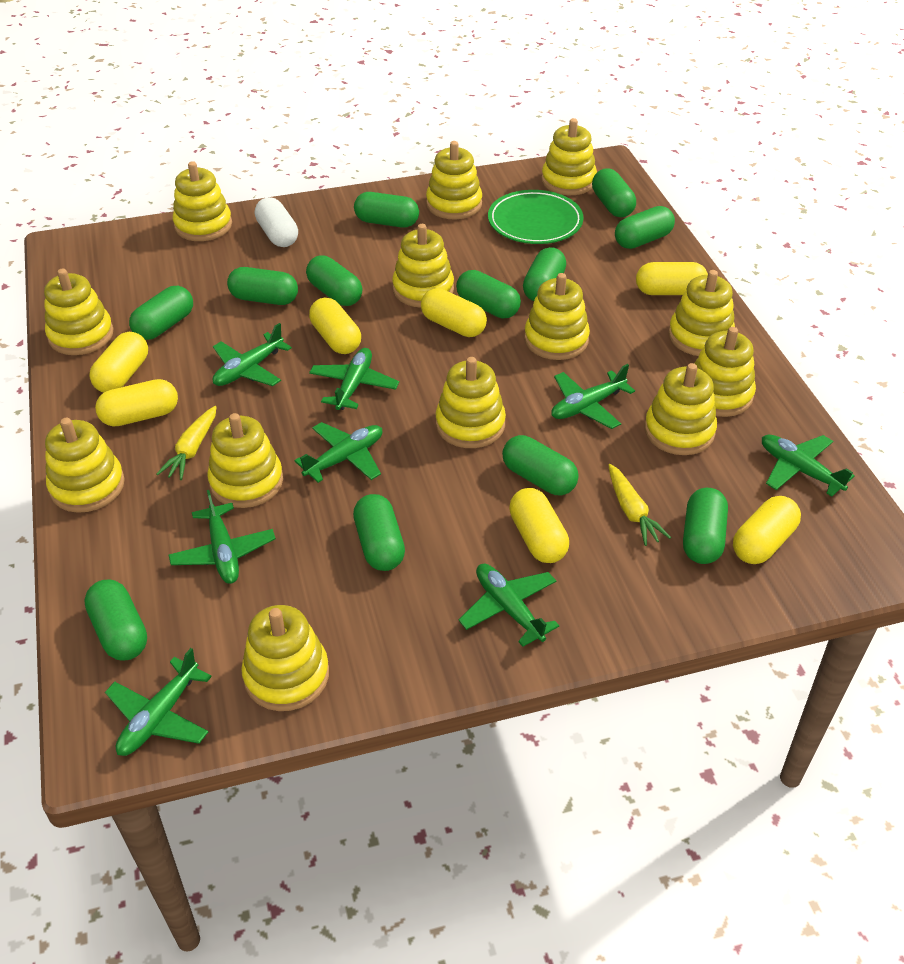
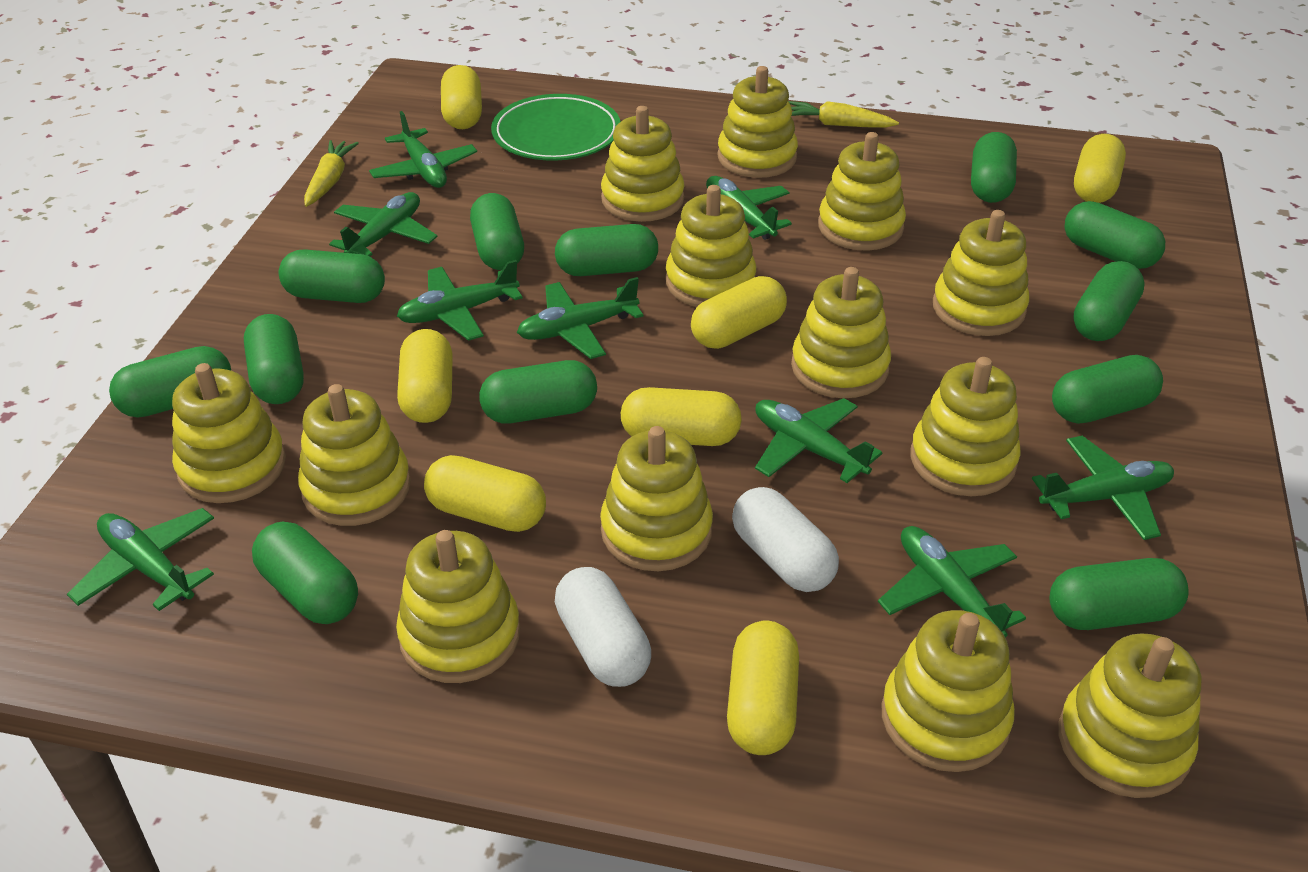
green plane: [105,648,212,756] [169,490,276,584] [213,323,292,386] [294,422,383,483] [309,348,399,410] [459,564,559,647] [551,364,635,429] [762,435,855,497] = 8 -> [67,508,214,611] [329,192,437,256] [369,111,477,188] [397,260,523,341] [517,277,644,359] [706,176,792,240] [755,398,883,483] [878,526,1026,638] [1032,436,1174,540] = 9
white capsule: [255,197,298,247] = 1 -> [555,567,651,687] [732,487,839,592] = 2

